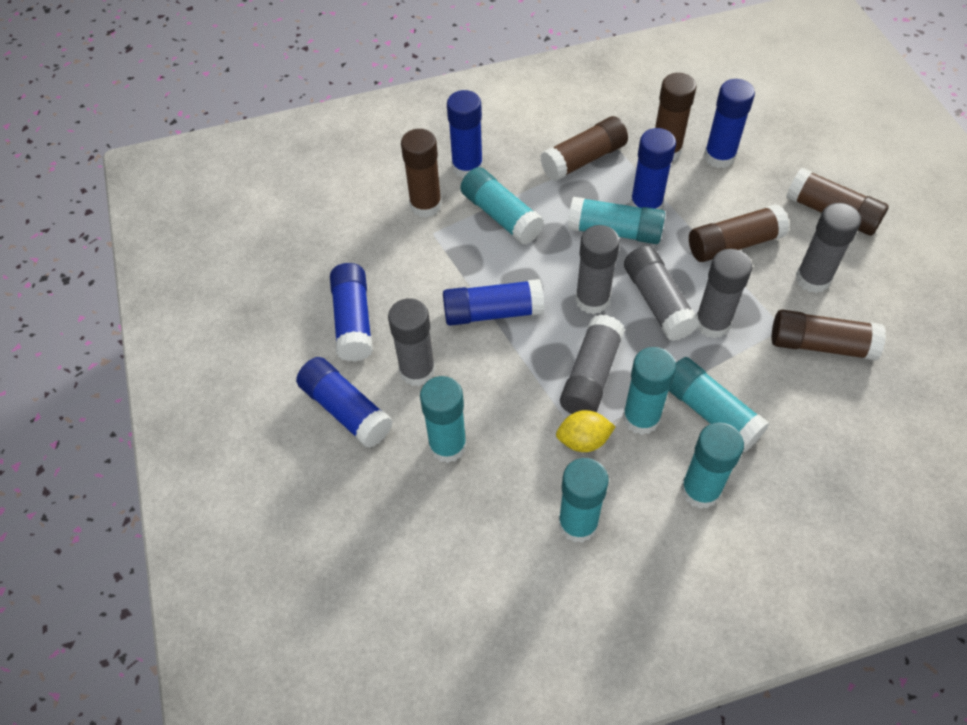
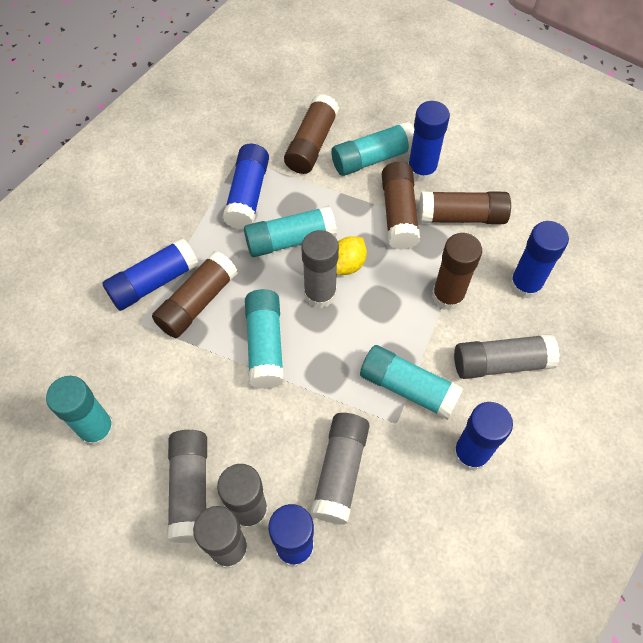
brown glue stick: [401,129,442,218] [540,116,628,181] [655,73,697,161] [689,204,789,262] [772,310,886,361] [786,168,889,236] = 6 -> [152,251,238,338] [284,94,339,174] [382,162,420,250] [419,191,511,224] [432,233,482,311] = 5
turquoise glue stick: [420,376,467,463] [460,167,544,245] [558,458,609,543] [568,197,665,244] [622,347,676,435] [669,357,769,452] [681,422,744,509] = 7 -> [46,376,115,447] [244,206,337,257] [245,289,284,389] [331,121,414,176] [360,345,463,420] = 5

